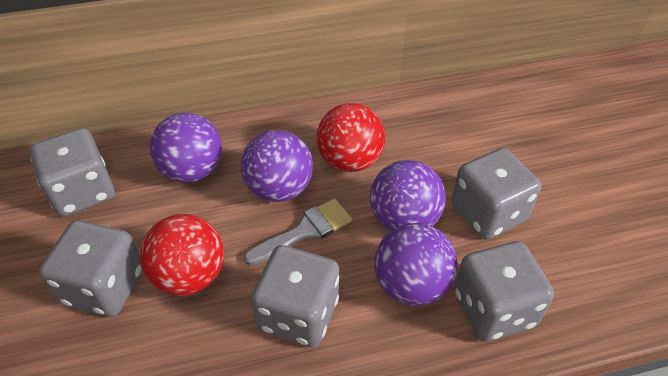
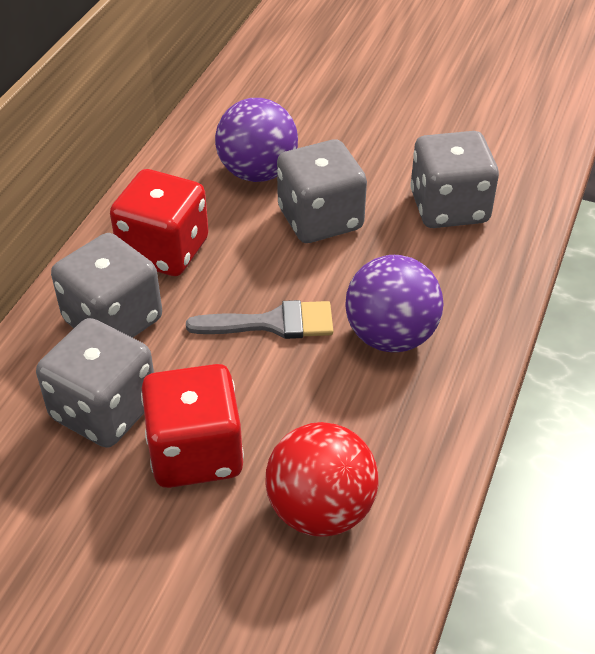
grey dice: [29,128,115,217] [39,220,143,317] [251,245,339,347] [451,148,541,240] [454,241,554,342] = 5 -> [36,318,154,448] [51,233,162,338] [277,139,367,243] [410,131,499,228] = 4
purple ball: [150,112,222,183] [241,130,313,202] [370,160,446,231] [374,223,458,306] = 4 -> [215,98,298,182] [345,255,443,352] = 2
red ball: [140,214,224,296] [316,103,385,172] = 2 -> [265,422,379,537] = 1
red dice: none = 0 -> [110,169,209,276] [141,364,244,488] = 2

